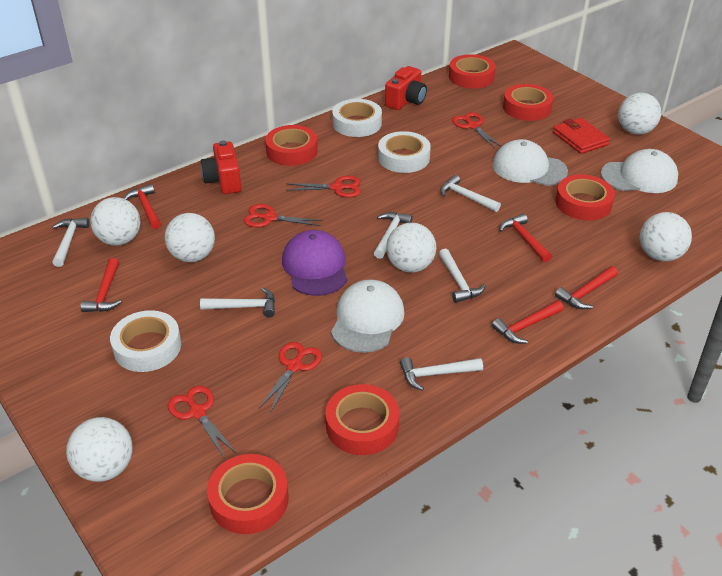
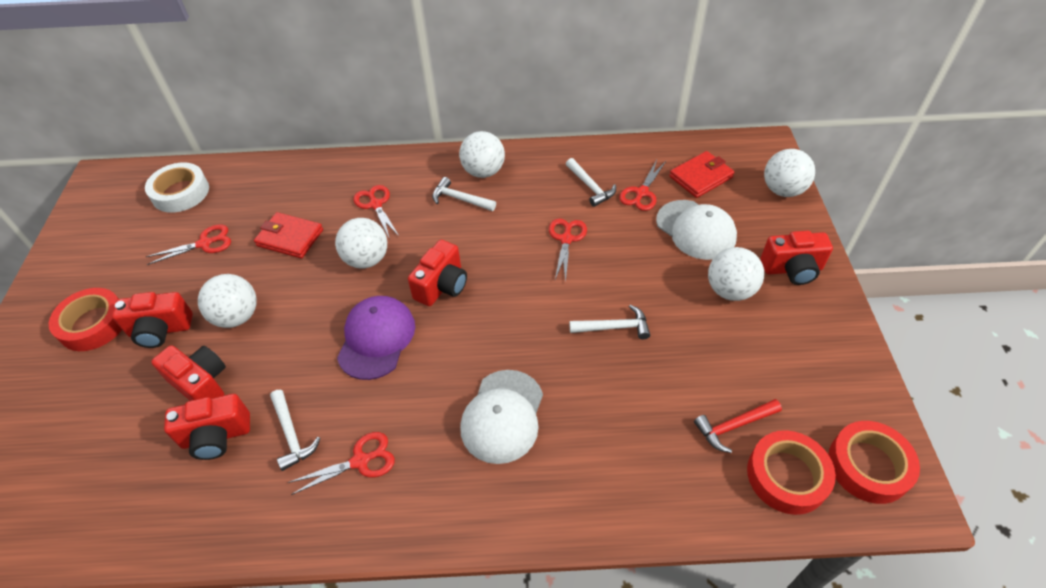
red camera: [201,140,241,194] [385,66,427,110] = 2 -> [112,292,193,348] [151,345,226,401] [164,394,250,460] [408,240,467,306] [761,231,833,285] = 5
red hammer: [80,258,121,312] [123,184,161,229] [492,301,564,344] [499,213,552,262] [555,266,618,309] = 5 -> [694,399,782,453] = 1
red tape: [207,454,289,534] [265,125,318,166] [325,384,399,455] [449,54,496,88] [503,84,553,121] [556,175,615,221] = 6 -> [49,288,122,351] [747,430,836,515] [828,421,920,504] = 3
red wallet: [553,118,610,154] = 1 -> [254,212,323,259] [669,151,735,198] = 2
white ball: [66,417,133,482] [90,197,141,246] [164,213,215,262] [386,223,436,273] [618,93,661,135] [640,212,692,261] = 6 -> [198,274,257,328] [335,218,387,268] [459,131,505,178] [708,247,764,301] [764,149,815,197] = 5
white cap: [331,279,405,353] [492,139,568,186] [601,149,678,193] = 3 -> [460,370,543,464] [656,200,737,260] = 2
white hammer: [52,218,89,267] [200,288,275,317] [374,212,413,259] [400,357,483,391] [439,248,486,303] [440,175,501,212] = 6 -> [270,390,320,471] [432,177,496,211] [566,158,616,207] [569,305,650,340] = 4
white tape: [110,310,181,372] [332,99,382,137] [378,131,431,173] = 3 -> [145,162,209,213] = 1

